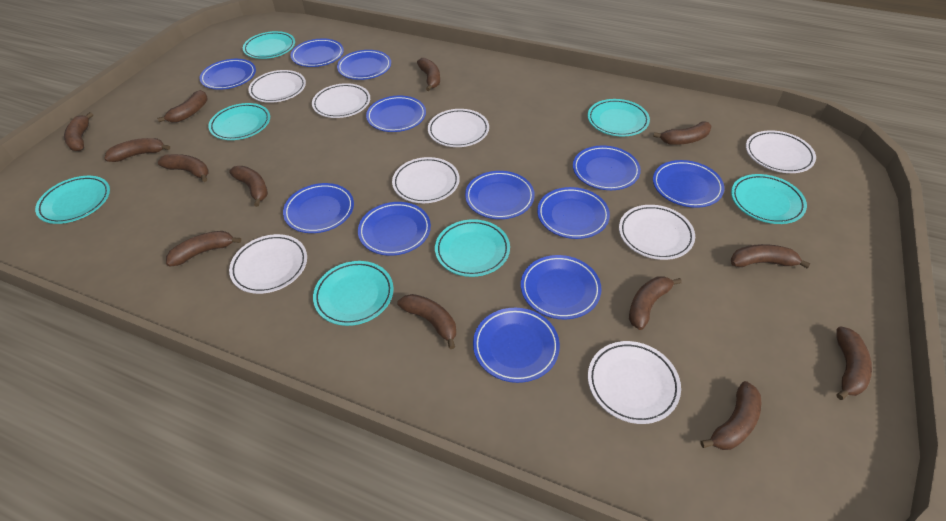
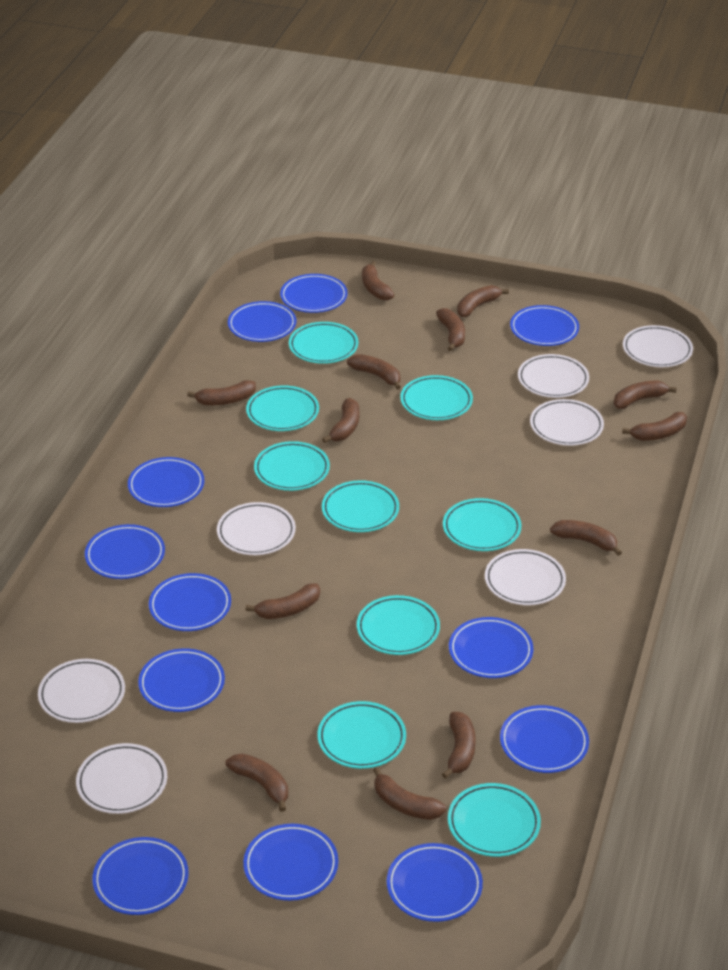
turquoise plate: [35,176,110,224] [208,103,270,140] [243,31,295,59] [313,261,394,326] [435,219,510,277] [588,99,650,137] [731,174,807,224] = 7 -> [246,385,319,431] [254,441,330,491] [289,322,358,364] [318,701,406,769] [322,480,399,532] [357,595,440,655] [400,375,473,420] [443,498,521,551] [448,783,541,857] = 9
white plate: [229,234,307,294] [248,70,306,103] [312,83,370,118] [392,157,460,203] [428,109,489,147] [588,341,681,424] [619,205,695,260] [746,130,816,173] = 8 -> [38,659,125,723] [76,743,167,814] [217,502,296,555] [485,549,566,605] [518,354,589,398] [530,399,604,446] [623,325,693,367] = 7

